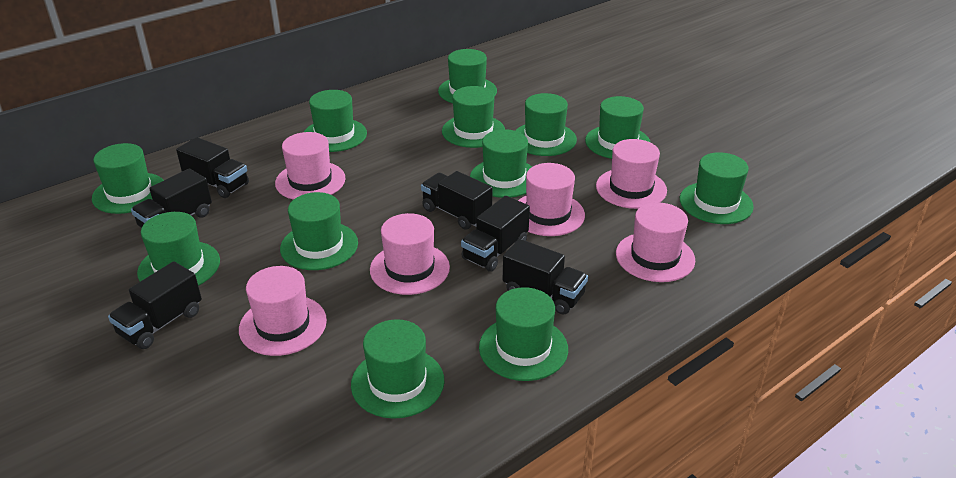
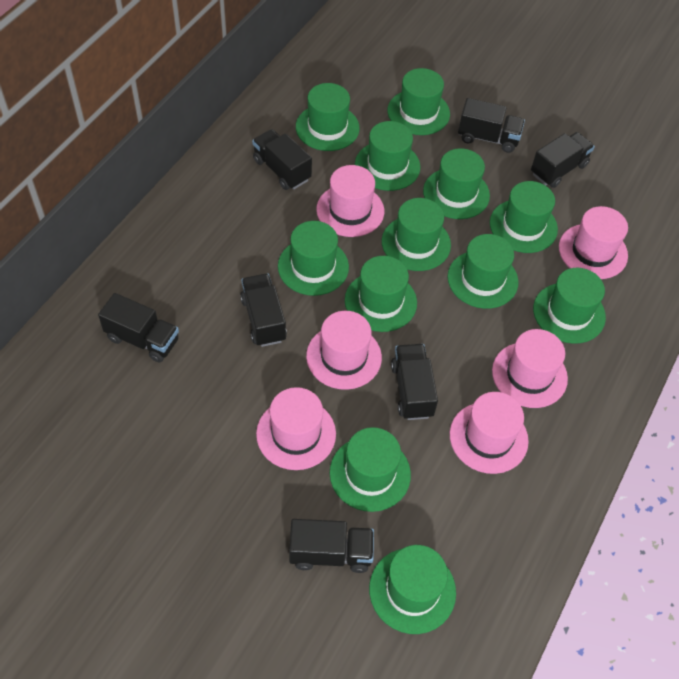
black truck: [108,261,202,349] [131,168,212,228] [176,137,249,198] [421,171,492,230] [461,196,530,271] [503,239,588,315] = 6 -> [98,293,179,362] [240,273,287,347] [252,129,312,190] [289,519,374,573] [391,344,438,420] [458,98,525,153] [531,132,595,188] = 7

